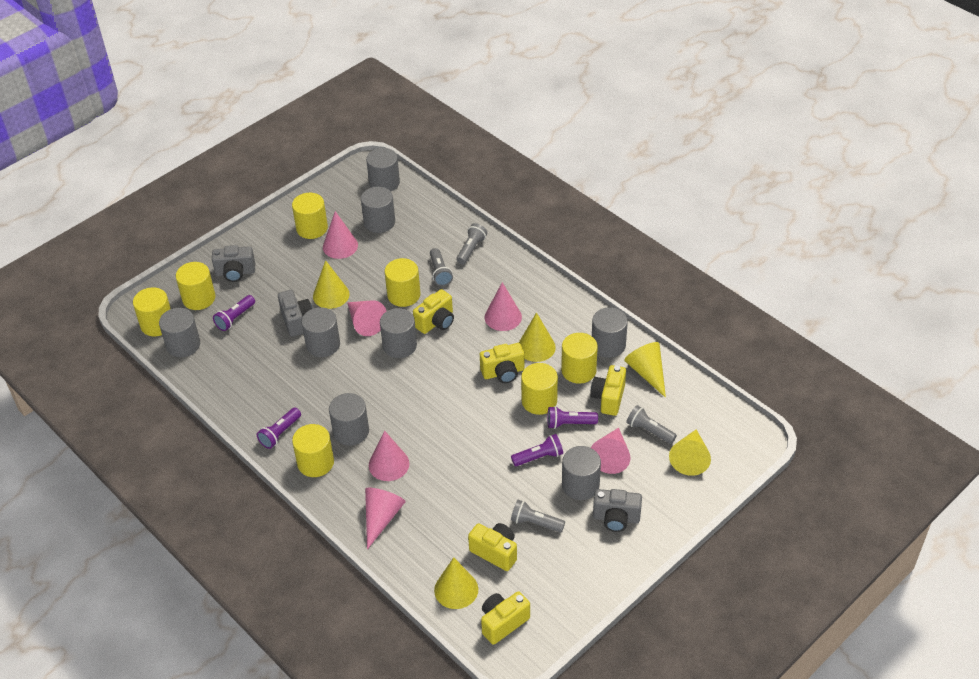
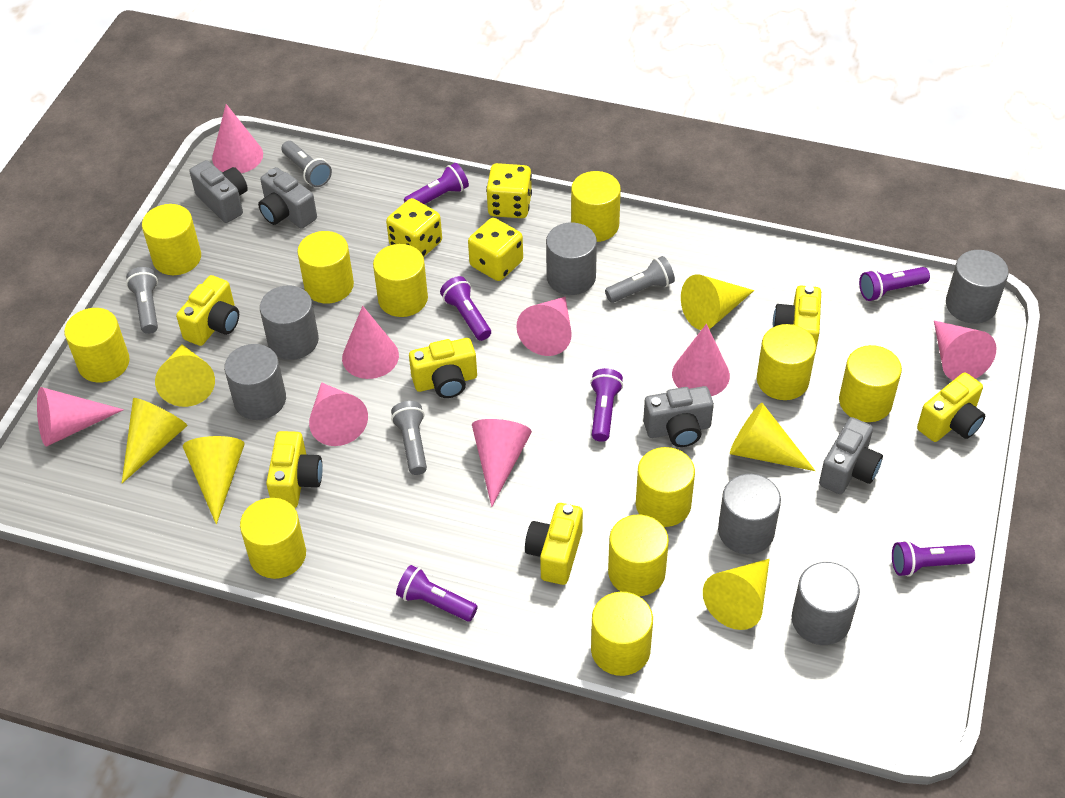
grey camera: [212,245,255,282] [278,290,313,337] [593,489,642,532] = 3 -> [189,160,248,223] [258,167,317,229] [643,386,714,447] [819,417,883,494] = 4
grey cylinder: [159,308,200,357] [301,307,340,357] [329,393,369,446] [361,187,395,233] [366,148,400,191] [380,308,417,358] [562,446,601,500] [592,307,628,358] = 8 -> [224,344,286,420] [260,285,319,360] [546,222,597,295] [718,474,781,554] [792,562,860,645] [946,250,1009,324] = 6
pink cone: [323,211,358,259] [347,300,386,336] [365,487,406,550] [369,430,410,481] [485,282,522,331] [591,428,630,474] = 6 -> [37,387,124,447] [212,104,263,173] [309,382,368,446] [342,306,399,379] [472,419,532,507] [516,297,572,356] [672,324,730,396] [934,321,996,380] = 8
purple flashlight: [213,295,255,331] [257,408,301,449] [511,434,563,466] [547,406,598,429] = 4 -> [396,565,478,621] [404,163,469,204] [440,276,491,341] [590,368,623,442] [859,267,930,301] [892,540,975,577] = 6
yellow camera: [413,289,454,334] [468,523,517,571] [480,343,524,383] [481,591,530,645] [590,365,626,416] = 5 -> [176,275,239,346] [266,431,323,508] [409,338,477,398] [525,503,583,585] [773,285,821,353] [917,372,985,442] = 6
yellow cone: [313,260,350,309] [434,557,478,609] [519,312,556,362] [624,342,666,398] [669,429,711,476] = 5 -> [122,398,187,483] [155,344,215,407] [183,436,245,524] [681,274,754,330] [703,559,770,630] [730,403,815,471] = 6
yellow cylinder: [133,287,171,336] [176,262,216,310] [292,193,328,239] [292,424,334,477] [384,258,421,307] [521,363,558,415] [561,333,598,384] = 7 -> [64,308,130,383] [142,204,201,275] [240,498,306,579] [297,231,354,303] [373,244,428,317] [571,171,621,242] [591,592,653,676] [608,515,669,596] [636,447,695,527] [757,324,816,400] [839,345,902,422] = 11
yellow dice: none = 0 -> [386,198,442,257] [468,218,523,281] [486,163,532,218] = 3

